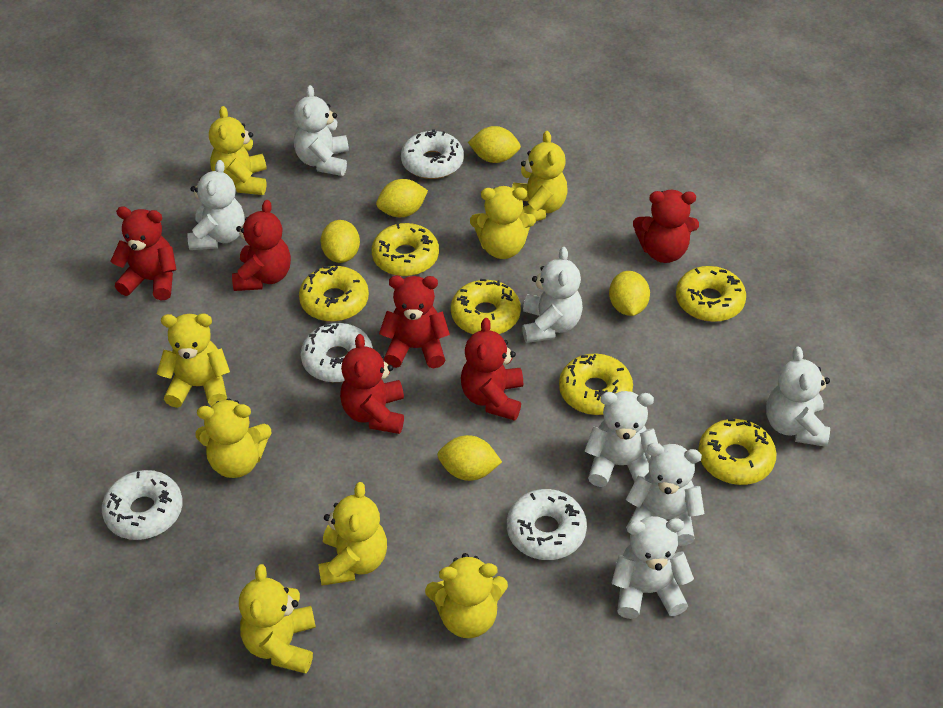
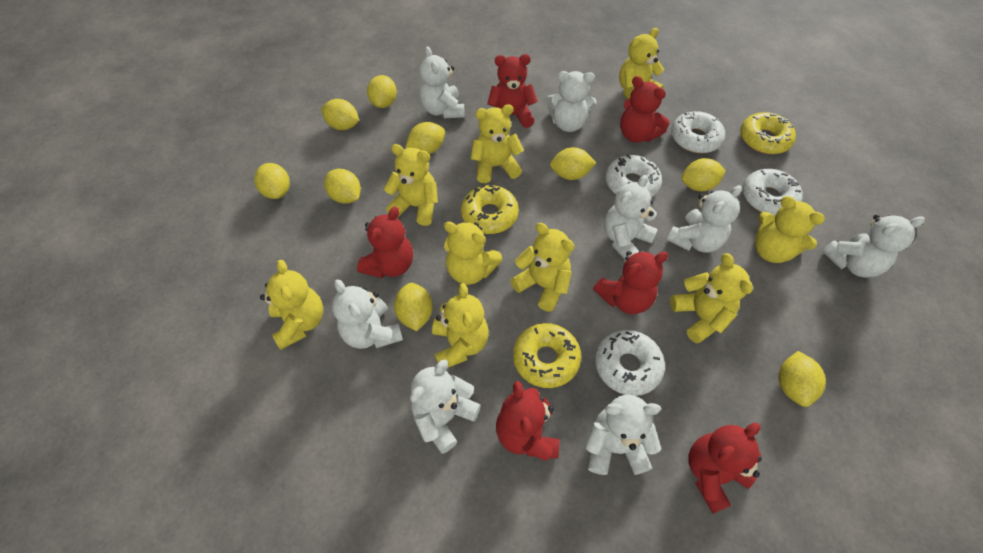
white teddy bear: [188,160,245,250] [294,85,349,176] [522,247,583,343] [585,391,658,487] [612,516,694,619] [626,443,704,546] [766,347,830,447] = 7 -> [332,279,403,349] [410,359,481,454] [419,46,465,118] [546,71,597,132] [585,394,661,475] [604,175,658,259] [667,185,742,253] [822,215,925,278] = 8
yellow donut: [299,266,369,322] [372,223,439,276] [451,279,521,334] [559,353,633,415] [676,266,746,322] [698,419,777,485] = 6 -> [461,185,519,234] [513,323,581,388] [740,112,796,154] = 3
yellow lemon: [320,220,360,263] [376,179,428,217] [437,435,502,481] [468,126,521,163] [609,271,650,316] = 5 -> [254,163,290,199] [321,99,359,130] [324,169,361,204] [367,75,397,108] [394,283,433,331] [405,122,445,154] [550,147,596,180] [681,158,726,192] [779,351,826,407] = 9
yellow teddy bear: [157,313,230,408] [195,399,272,478] [209,106,267,195] [239,564,316,673] [318,482,387,586] [425,553,508,638] [470,186,536,259] [512,131,567,221] = 8 -> [260,260,323,350] [384,144,438,226] [432,283,489,368] [444,221,503,285] [471,104,524,183] [510,223,575,312] [619,28,664,99] [670,253,753,343] [755,196,825,263] = 9

